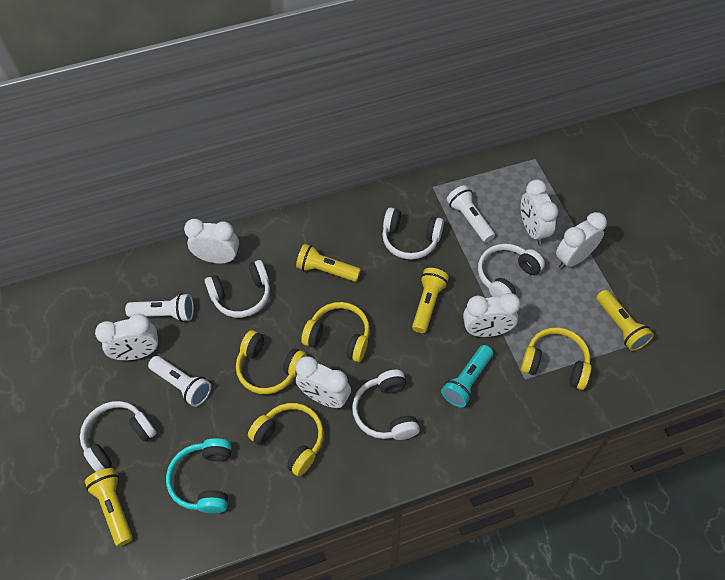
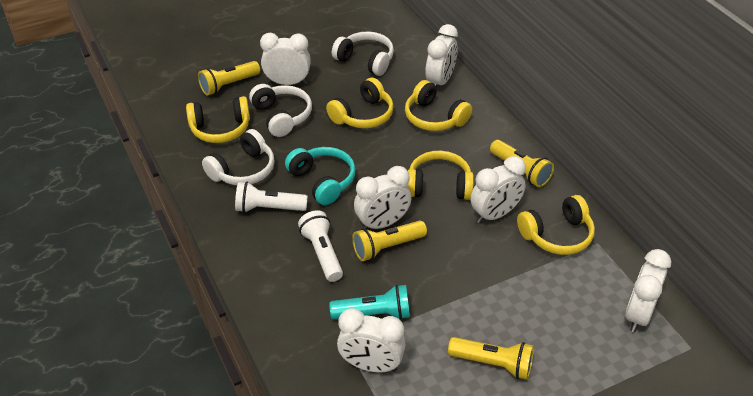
white flashlight: [125,293,194,322] [148,356,211,407] [447,185,495,243] = 3 -> [235,182,308,213] [298,210,343,282] = 2
white headphones: [80,401,156,472] [205,260,270,318] [352,370,420,440] [382,207,444,260] [478,244,545,297] = 5 -> [202,129,275,185] [249,84,312,137] [332,32,394,76] = 3
yellow headphones: [236,330,307,394] [248,403,323,476] [301,302,370,362] [521,327,591,390] = 4 -> [186,96,250,143] [326,78,394,128] [405,80,472,131] [407,151,474,200] [517,195,595,255] = 5

